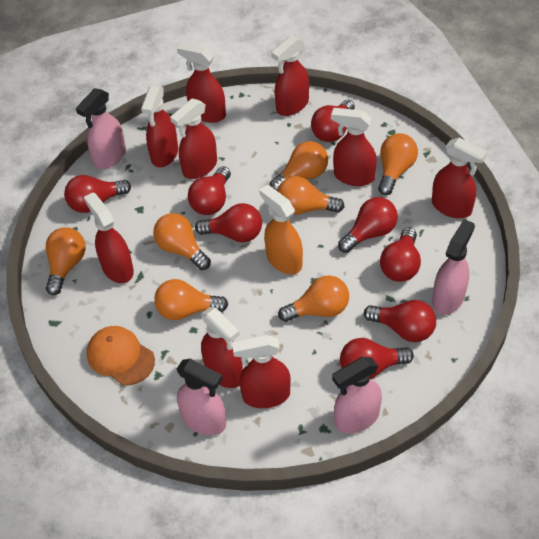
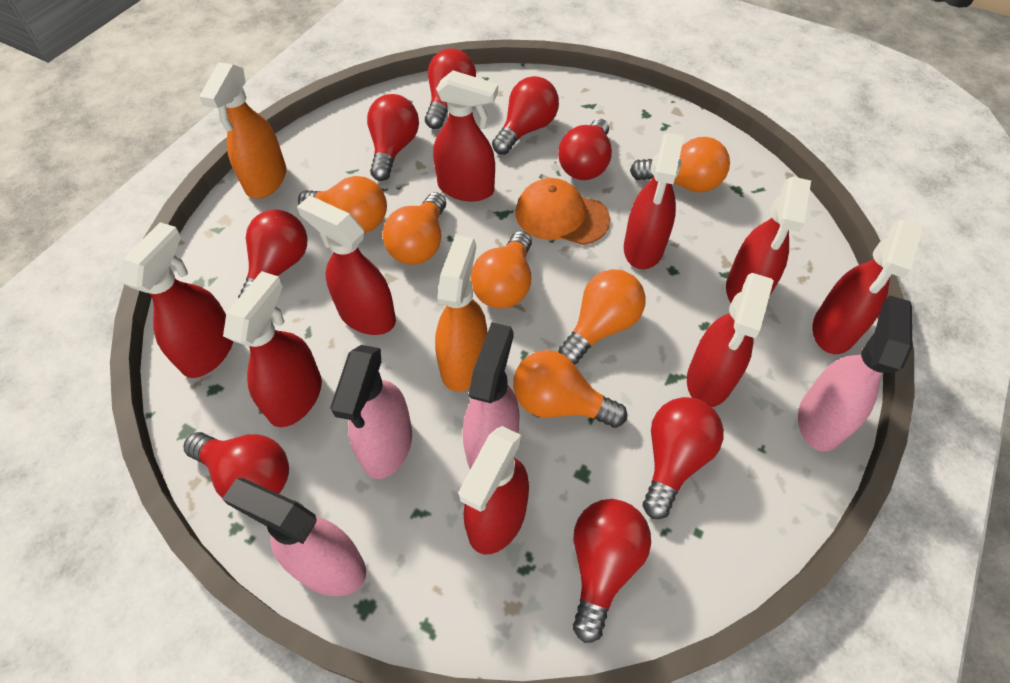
orange light bulb: [46,227,86,295] [153,213,211,270] [154,279,228,320] [270,141,328,191] [277,176,344,215] [278,276,349,322] [378,133,418,195] = 7 -> [298,176,387,233] [382,192,446,265] [471,231,532,308] [513,350,627,428] [558,269,646,365] [630,137,730,192] = 6
orange spray bottle: [259,185,303,274] = 1 -> [199,63,286,198] [435,235,487,392] = 2

